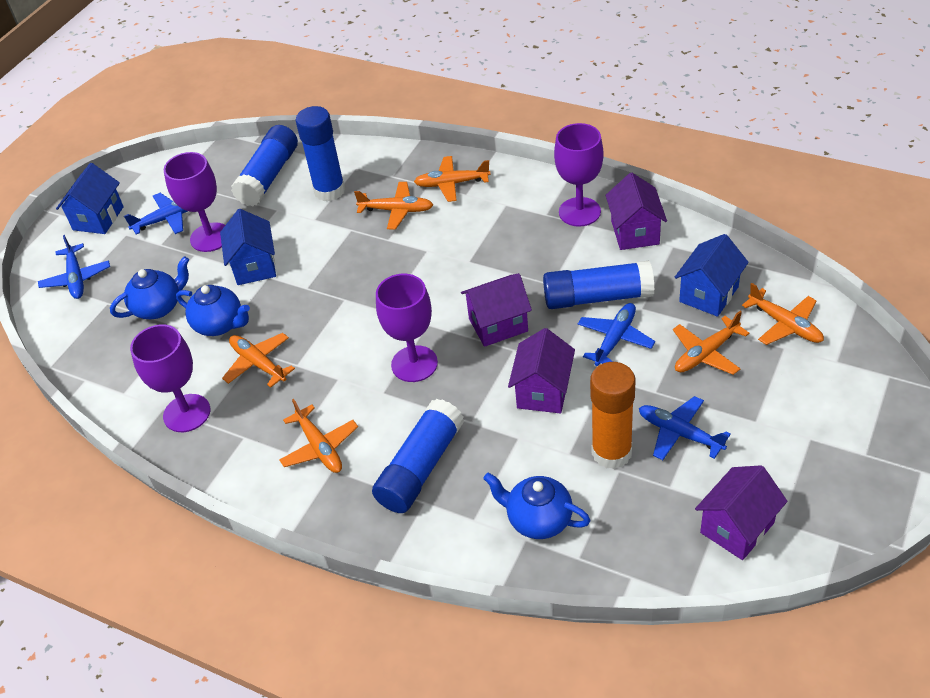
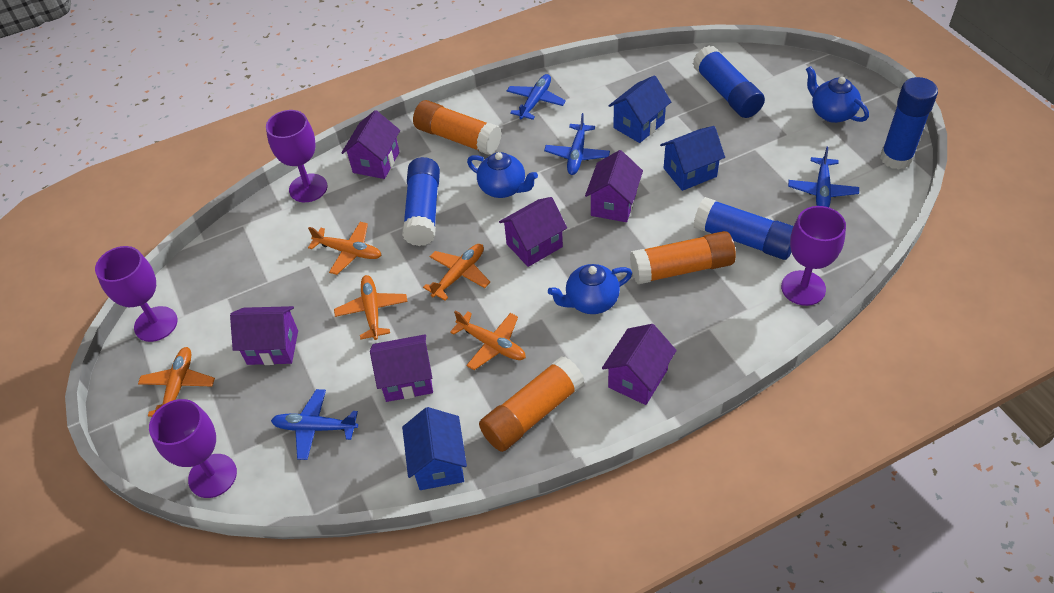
orange glue stick: [590,362,635,469] = 1 -> [413,100,502,155] [479,356,585,452] [630,231,736,284] = 3
orange plane: [222,333,295,388] [279,399,358,473] [354,182,433,229] [414,156,491,202] [673,311,749,375] [742,283,824,345] = 6 -> [138,347,215,417] [308,222,381,275] [334,275,408,340] [423,244,490,301] [450,310,526,370] = 5
purple house: [461,273,532,347] [508,328,575,413] [606,173,667,250] [695,465,787,560] = 4 -> [230,306,298,365] [341,110,400,179] [370,334,433,402] [499,197,567,267] [585,150,643,222] [602,324,677,405] = 6

